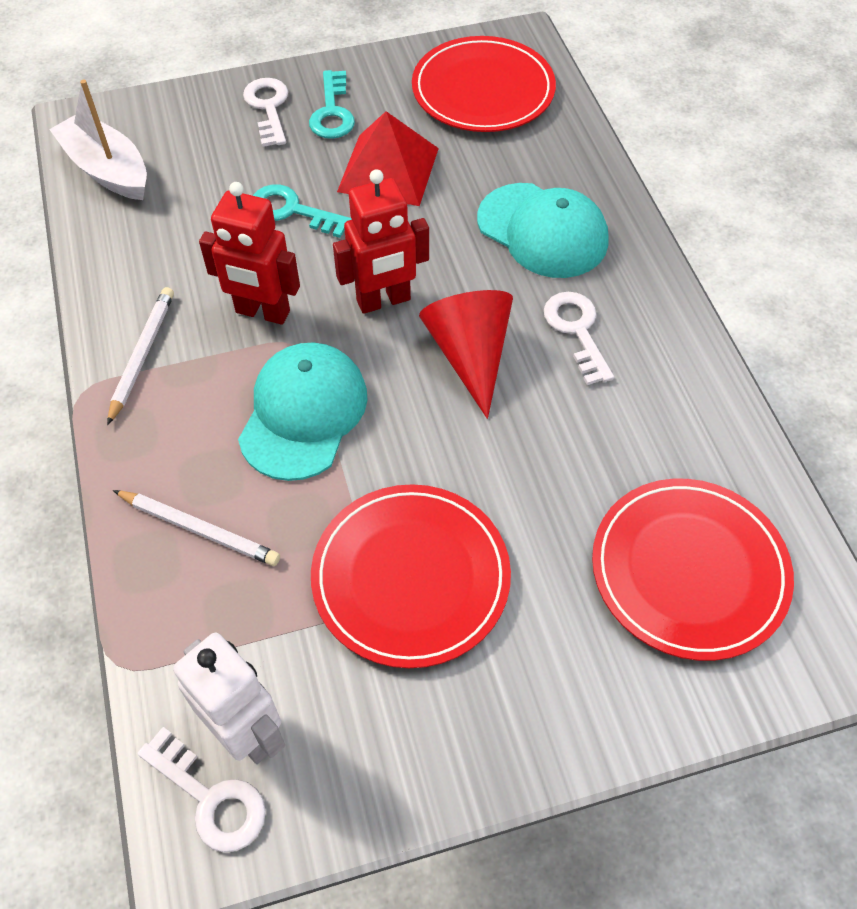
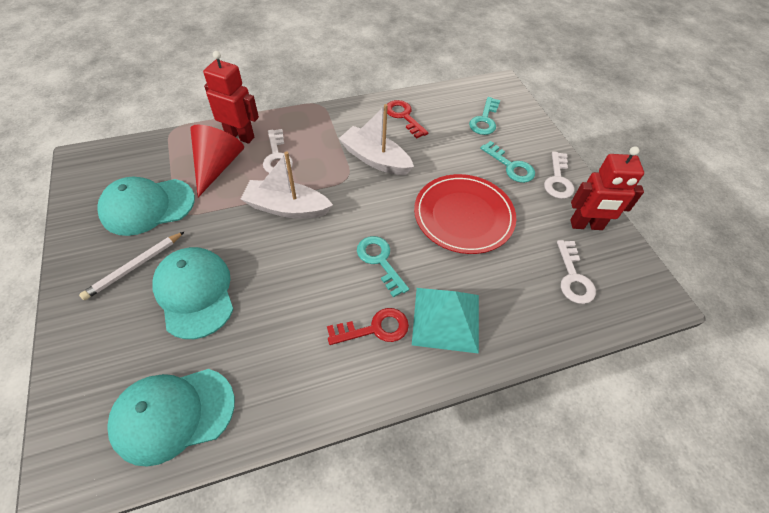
red key: none = 0 -> [327,308,409,345] [387,100,428,139] = 2
red plate: [311,484,511,668] [412,36,556,132] [592,479,794,661] = 3 -> [414,174,516,254] = 1
red pyramid: [337,111,439,206] = 1 -> none = 0
turquoise cap: [238,342,367,481] [477,183,609,278] = 2 -> [98,176,195,236] [108,369,235,467] [152,247,234,339] = 3
turquoise key: [253,185,352,238] [309,70,355,139] = 2 -> [357,236,409,298] [469,97,500,135] [480,141,535,183] = 3
turquoise pyramid: none = 0 -> [412,288,479,354] = 1
white boat: [49,80,147,200] = 1 -> [241,152,333,219] [339,104,414,175] = 2
white pencil: [107,287,174,425] [113,490,280,566] = 2 -> [79,231,185,300] = 1
white robot: [173,632,285,764] = 1 -> none = 0

